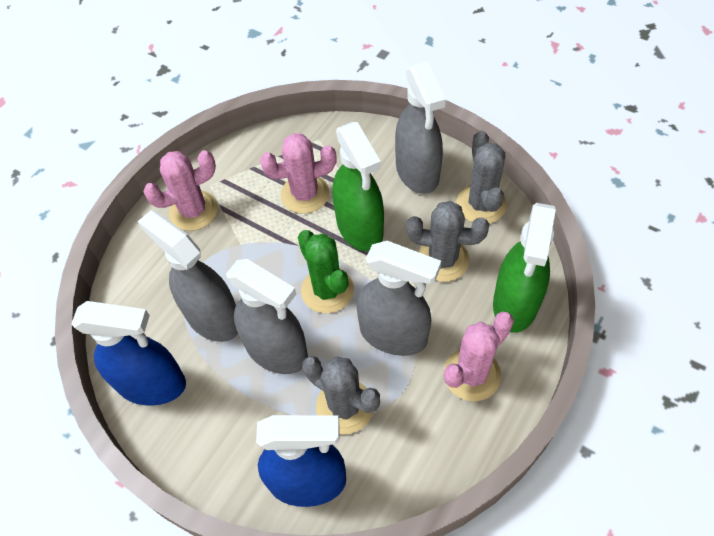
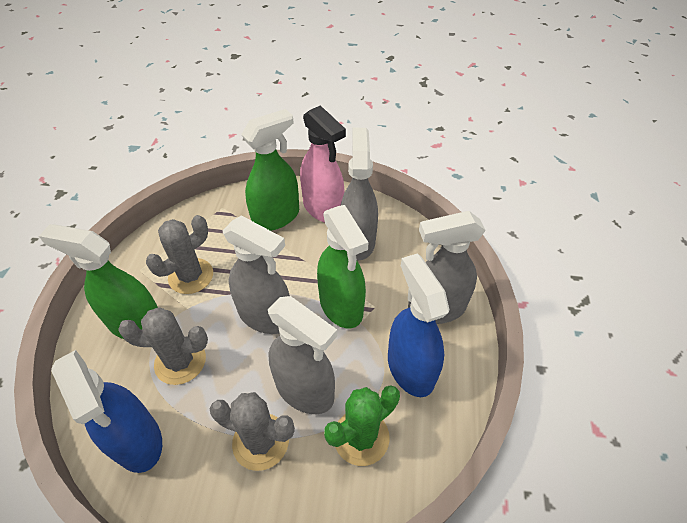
green spray bottle: [333,122,384,251] [493,203,556,333] = 2 -> [39,224,158,339] [241,109,299,231] [317,205,369,328] = 3
pink cactus: [143,150,218,231] [260,133,337,214] [443,312,514,401] = 3 -> none = 0
pink spray bottle: none = 0 -> [300,105,346,222] = 1

